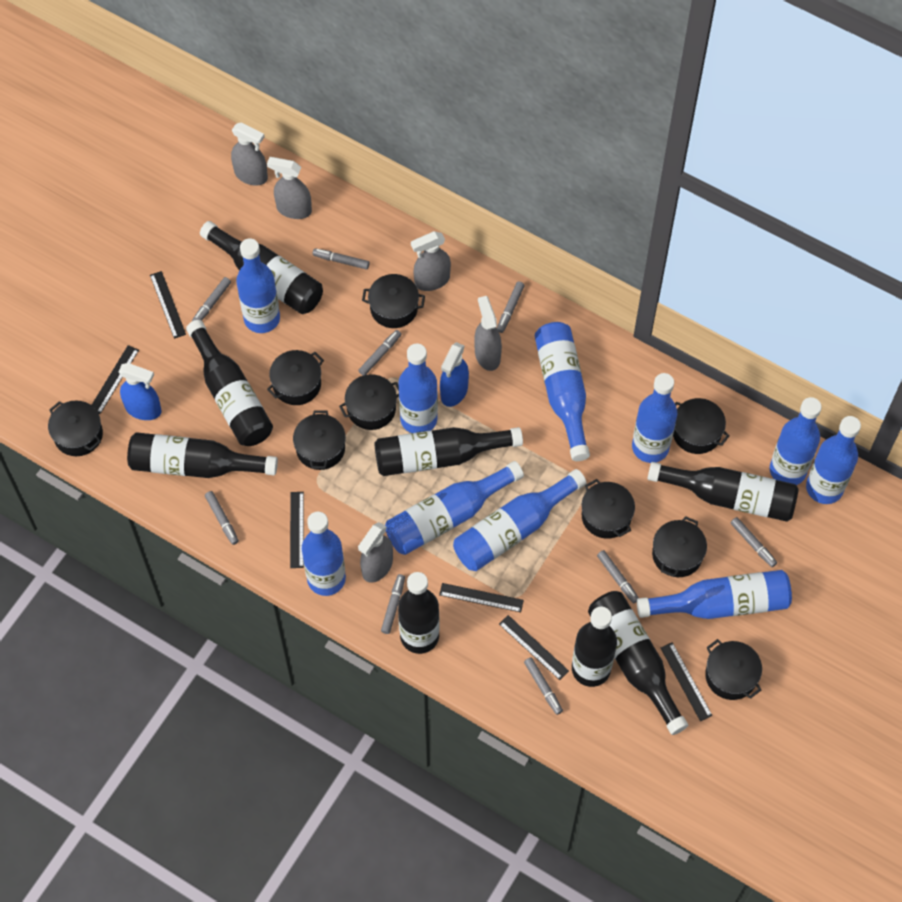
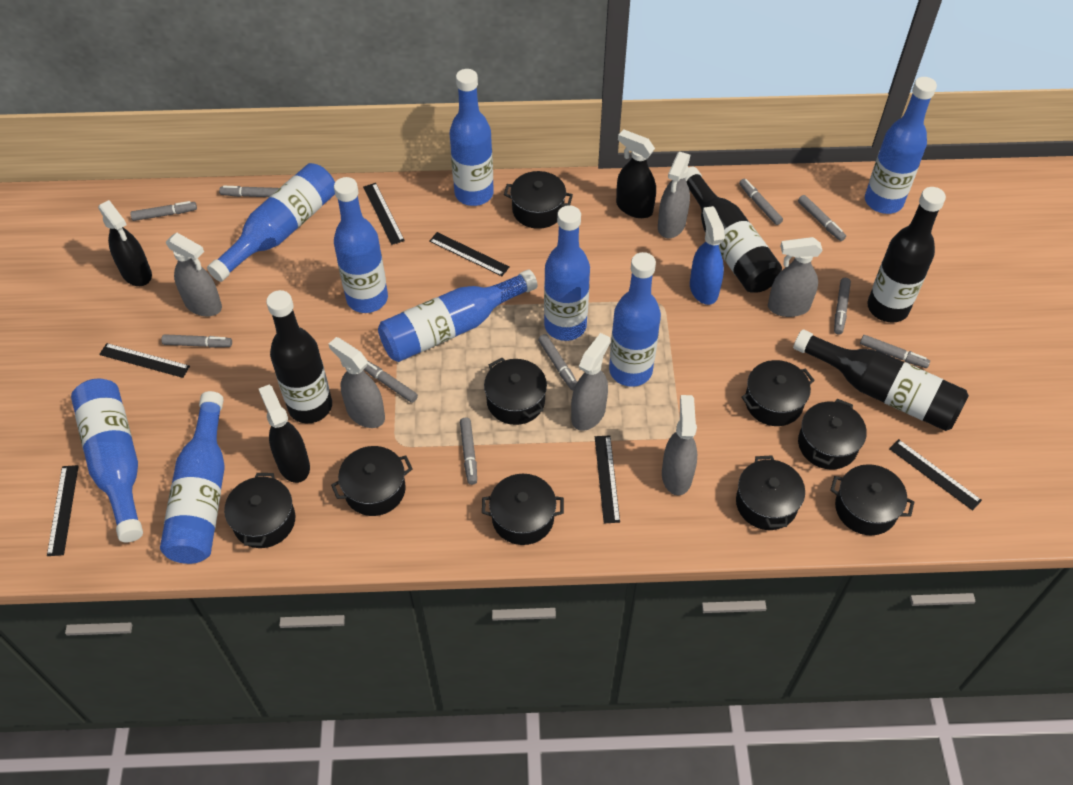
black bottle: [127,432,278,478] [186,320,273,446] [200,221,323,314] [374,427,523,476] [398,572,440,654] [572,607,617,687] [588,591,688,735] [647,462,799,522] = 8 -> [266,290,332,423] [685,167,782,292] [793,329,969,431] [867,187,946,323] = 4
black spray bottle: none = 0 -> [98,200,152,286] [259,385,310,483] [616,129,656,218] = 3
blue bottle: [236,238,280,333] [302,512,346,596] [385,461,524,555] [398,344,438,433] [453,469,587,571] [535,322,590,461] [632,373,677,463] [637,570,792,619] [770,397,822,485] [806,416,861,504] = 10 -> [71,379,143,543] [160,391,225,564] [207,163,335,282] [334,177,388,313] [378,270,538,362] [450,69,494,206] [544,205,590,341] [609,252,661,387] [865,77,937,214] = 9
blue spray bottle: [118,363,162,420] [440,342,469,407] = 2 -> [690,206,725,305] = 1
grey marker: [192,277,231,321] [205,491,239,545] [313,248,370,270] [358,330,401,376] [381,574,405,634] [497,281,525,333] [524,657,563,715] [597,550,639,603] [731,517,777,567] = 9 -> [130,201,197,221] [161,334,232,348] [219,186,279,197] [364,361,418,403] [460,418,477,485] [538,334,577,391] [739,179,783,225] [798,195,846,241] [834,278,851,334] [860,335,930,368] = 10
grey spray bottle: [231,122,268,186] [267,157,312,219] [358,522,393,583] [411,231,451,291] [474,296,502,371] = 5 -> [166,233,222,317] [329,337,385,428] [571,333,611,431] [658,152,690,238] [662,395,697,495] [768,237,823,317] = 6

